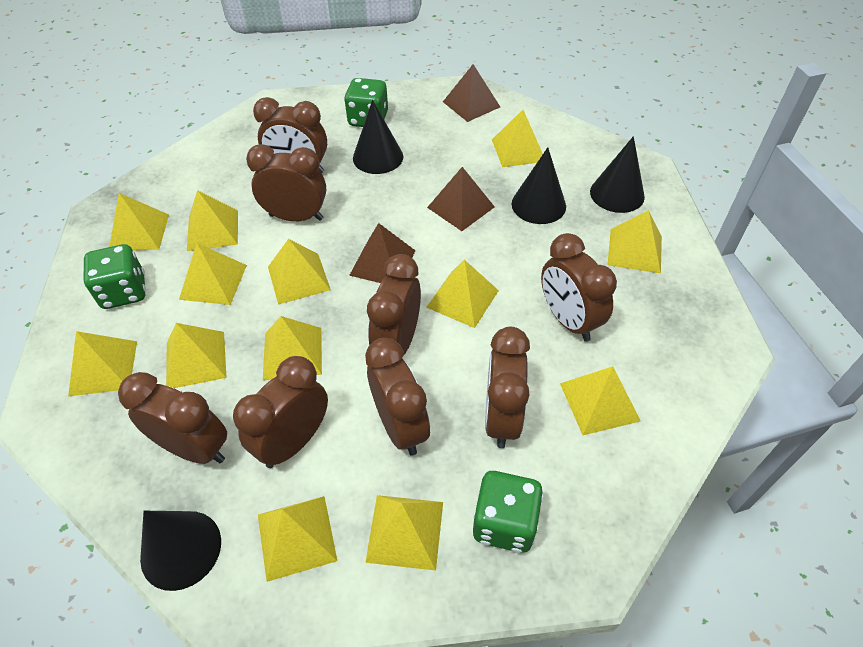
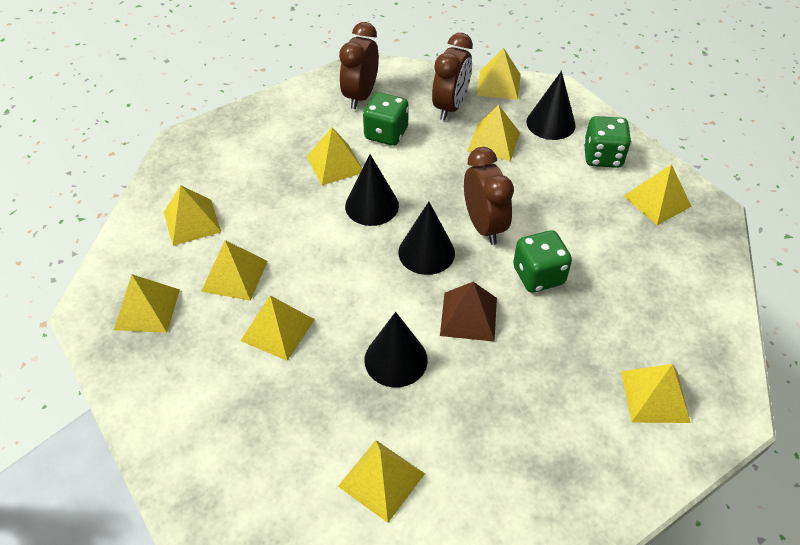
brown clock: [118,372,227,464] [233,356,328,468] [246,144,326,221] [253,97,327,173] [365,338,430,455] [367,254,421,356] [485,327,530,448] [541,233,617,342] = 8 -> [339,22,379,109] [432,33,473,120] [464,147,514,245] = 3
brown pyramid: [349,223,416,283] [427,167,495,231] [443,64,500,122] = 3 -> [440,282,497,342] = 1
yellow pyramid: [68,331,137,397] [109,193,169,251] [166,323,227,388] [179,243,247,305] [187,190,238,251] [258,496,337,582] [263,316,322,380] [268,239,331,305] [365,495,443,571] [426,260,499,328] [492,110,543,167] [560,366,641,435] [608,210,662,274] = 13 -> [114,274,180,333] [164,185,221,246] [201,240,268,301] [240,295,315,361] [307,127,362,185] [338,440,425,523] [467,105,520,161] [476,47,521,100] [621,364,691,423] [624,164,692,225] = 10

